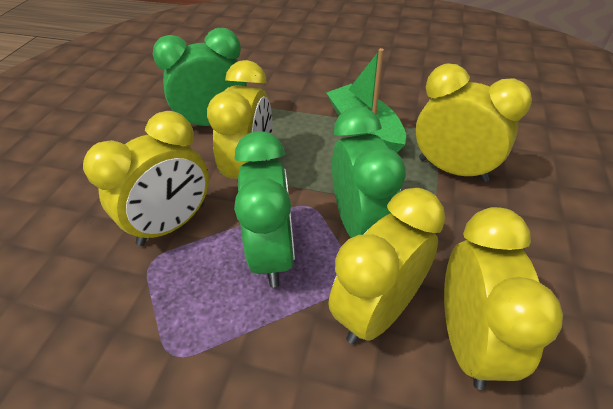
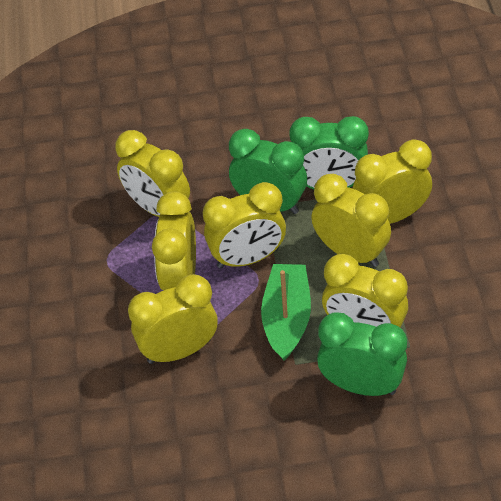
yellow clock: [83,111,209,246] [207,60,272,179] [328,188,445,344] [416,64,532,182] [444,207,563,390] = 5 -> [115,130,190,217] [128,274,217,364] [152,191,196,290] [203,182,286,269] [311,174,391,267] [322,254,408,328] [353,139,432,224] = 7

